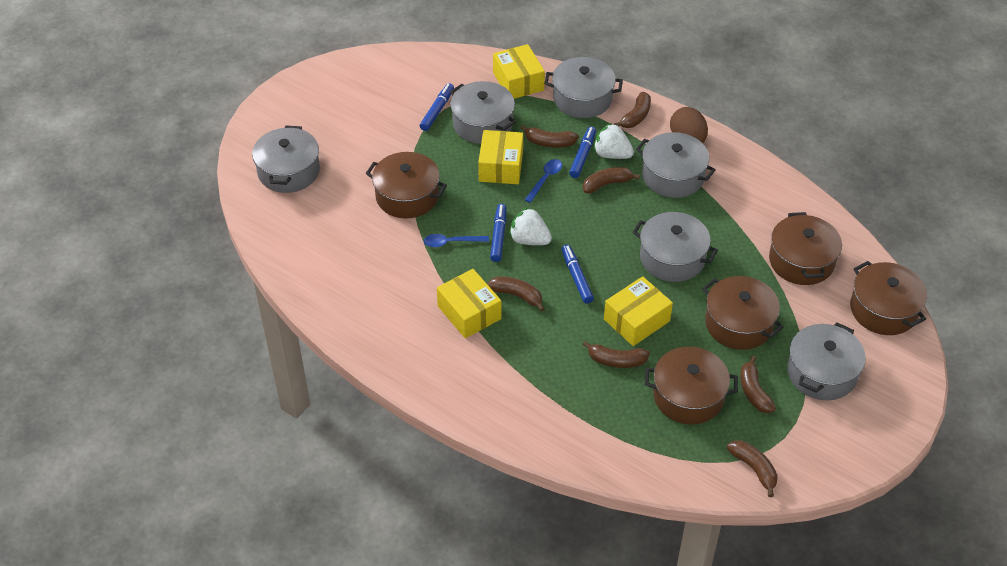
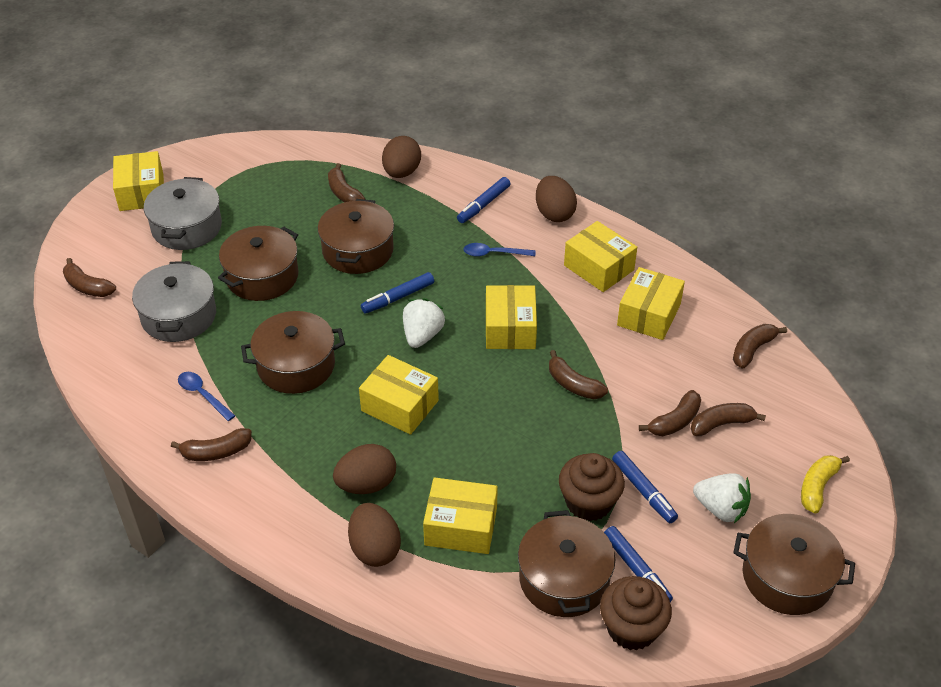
brown cupcake: none = 0 -> [559,453,625,521] [600,576,672,651] = 2
brown egg: [670,107,708,143] = 1 -> [333,444,396,494] [348,503,401,567] [382,136,421,178] [536,176,577,222] = 4
grey pot: [252,125,320,193] [450,81,516,144] [544,57,623,118] [633,212,718,282] [636,132,716,198] [787,322,866,400] = 6 -> [132,261,216,342] [144,177,222,250] = 2
yellow banana: none = 0 -> [801,455,850,514] = 1
yellow box: [437,269,501,338] [478,130,523,184] [493,44,545,99] [604,276,673,346] = 4 -> [113,151,164,211] [359,355,439,435] [423,477,498,554] [486,285,537,349] [564,221,637,292] [617,267,685,340] = 6

